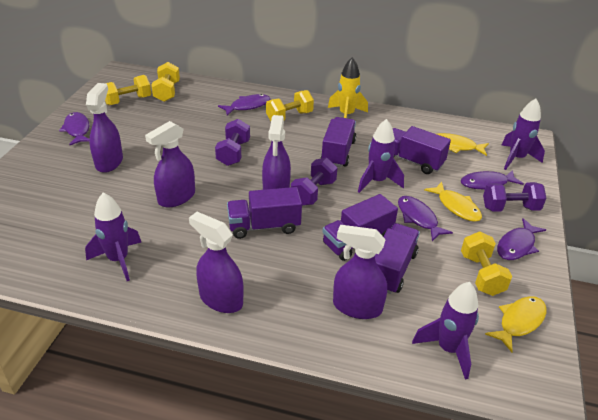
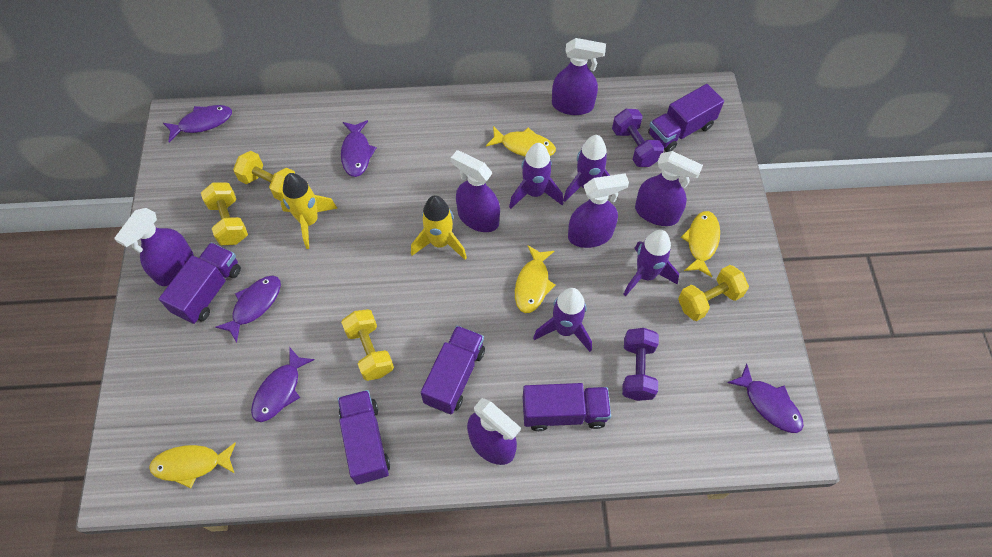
purple dumbbell: [215,119,250,166] [291,158,337,206] [483,182,546,212] = 3 -> [612,109,664,167] [622,328,659,401] = 2
purple spray bottle: [86,83,123,173] [145,121,195,208] [189,212,244,313] [262,115,291,190] [333,225,387,319] = 5 -> [114,208,193,286] [451,150,500,232] [467,398,521,465] [552,38,606,115] [568,173,629,248] [635,151,703,226] = 6
yellow fish: [424,182,482,222] [437,133,489,156] [485,296,546,352] = 3 -> [149,442,236,488] [486,126,556,157] [515,245,555,313] [681,211,720,277] = 4
yellow rocket: [328,57,368,118] = 1 -> [281,173,338,249] [411,195,467,260] = 2

